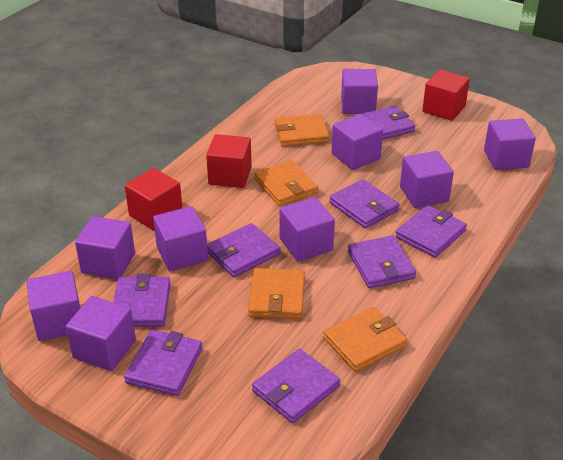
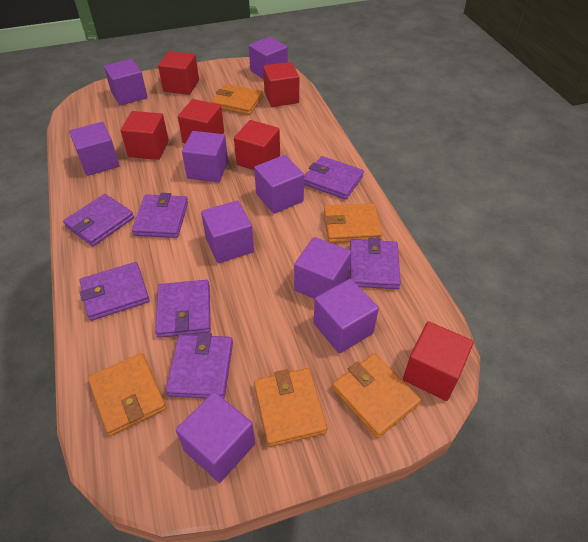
orange wallet: [248,268,305,319] [254,160,318,206] [275,114,329,147] [323,307,407,372] = 4 -> [88,353,166,436] [211,84,263,115] [254,368,327,447] [324,203,382,243] [332,354,421,438] = 5
purple wallet: [113,274,171,327] [124,330,203,396] [207,223,281,277] [252,349,340,423] [329,179,400,228] [348,235,416,288] [355,106,415,140] [395,205,467,258] = 8 -> [63,194,134,246] [80,262,150,321] [132,193,188,238] [155,280,211,338] [166,332,233,399] [304,156,364,200] [350,237,401,289] = 7
red cube: [125,168,182,231] [206,134,252,188] [422,69,470,121] = 3 -> [120,111,169,160] [158,51,199,95] [178,99,224,144] [234,120,280,170] [263,62,299,107] [403,321,474,401] = 6

